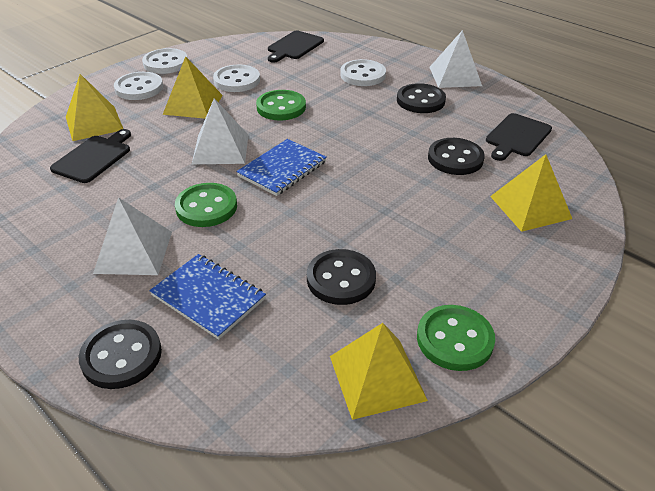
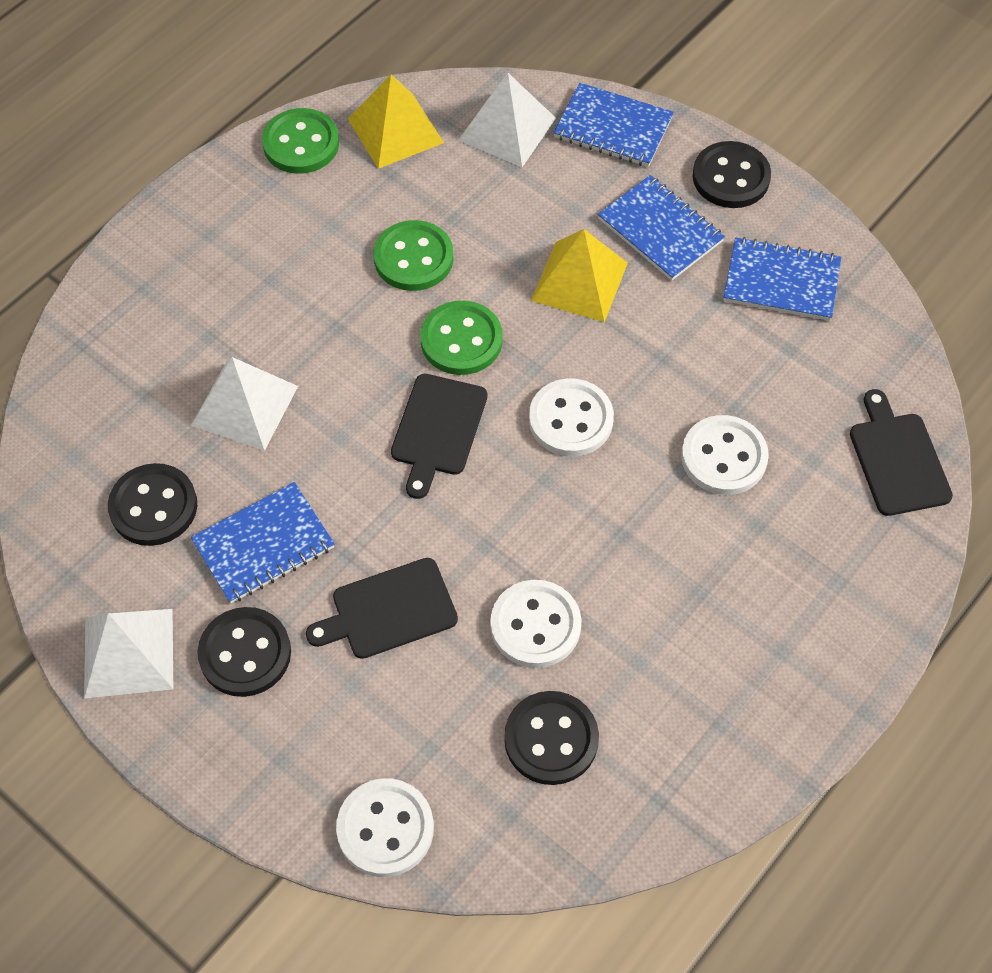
blue notebook: [149,254,266,340] [236,139,327,196] = 2 -> [191,482,335,604] [554,83,674,167] [598,175,725,281] [724,237,841,321] = 4
yellow pyramid: [66,74,123,141] [163,56,223,119] [330,323,428,420] [490,154,572,232] = 4 -> [348,74,444,169] [531,229,628,322] = 2

